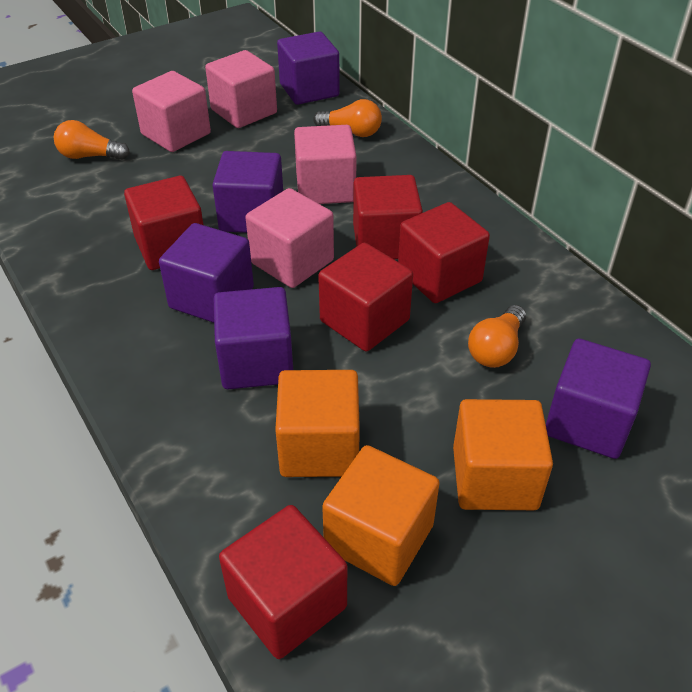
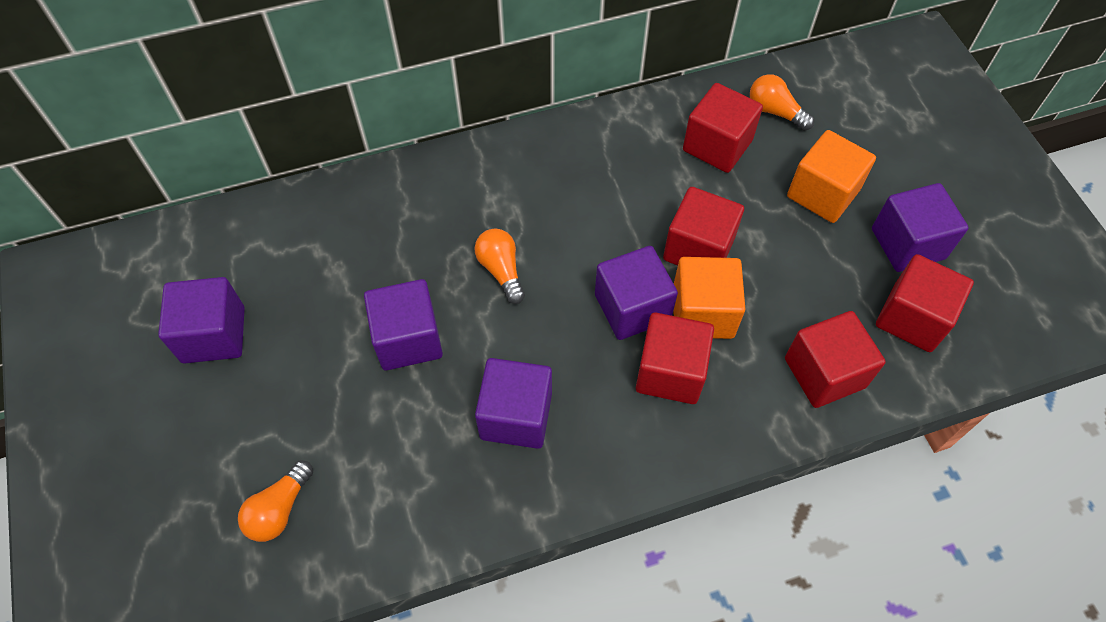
orange cube: [275,370,360,477] [322,445,440,586] [453,399,553,510] = 3 -> [674,257,745,339] [787,130,876,223] = 2
pink cube: [132,71,211,152] [205,50,277,128] [245,188,334,288] [294,125,357,204] = 4 -> none = 0

